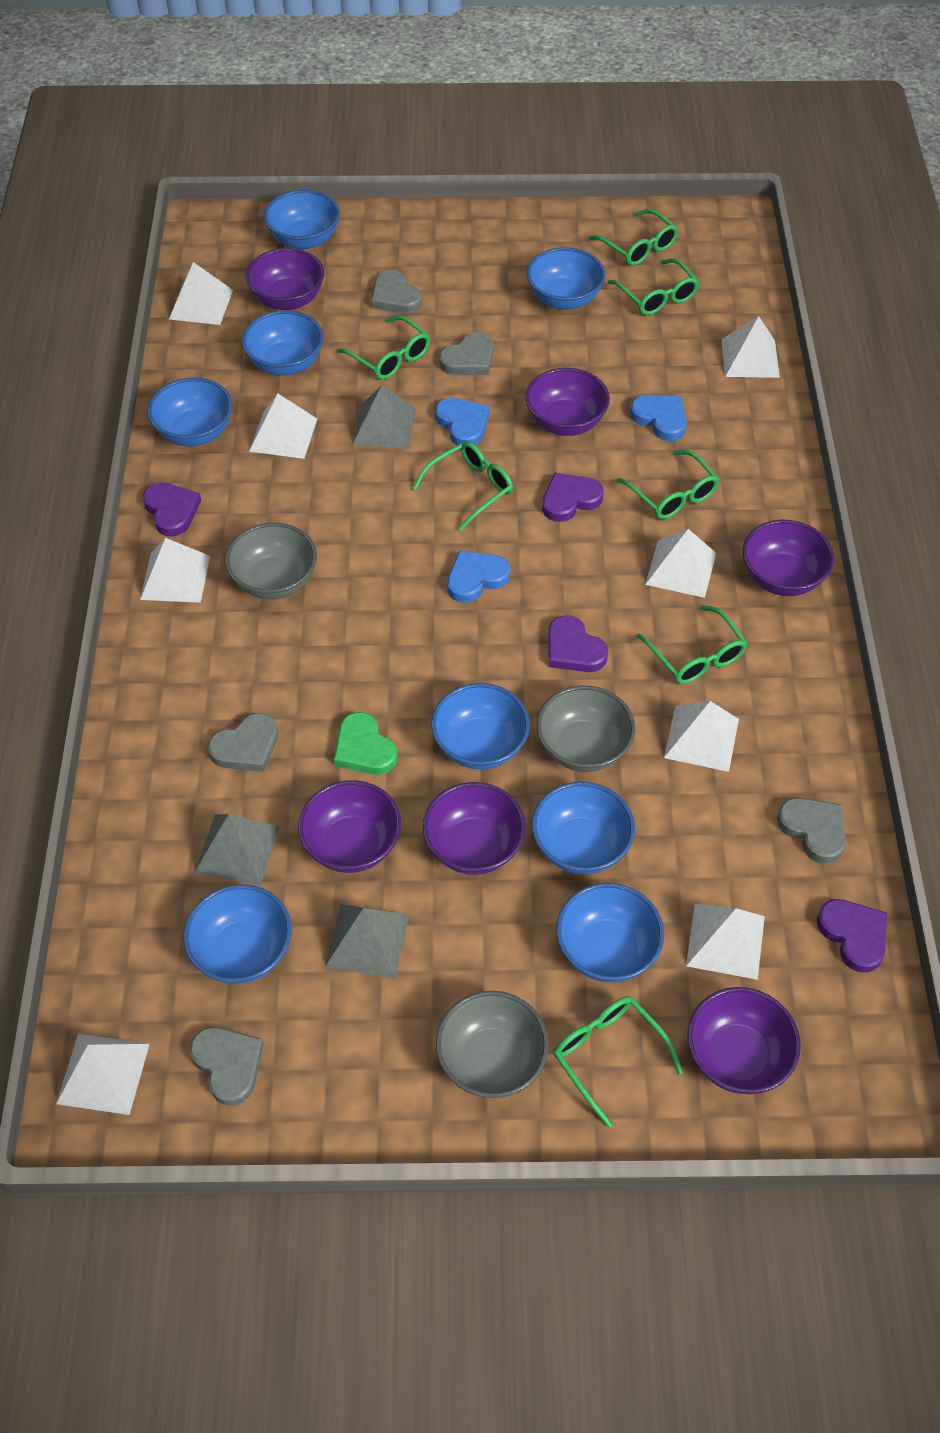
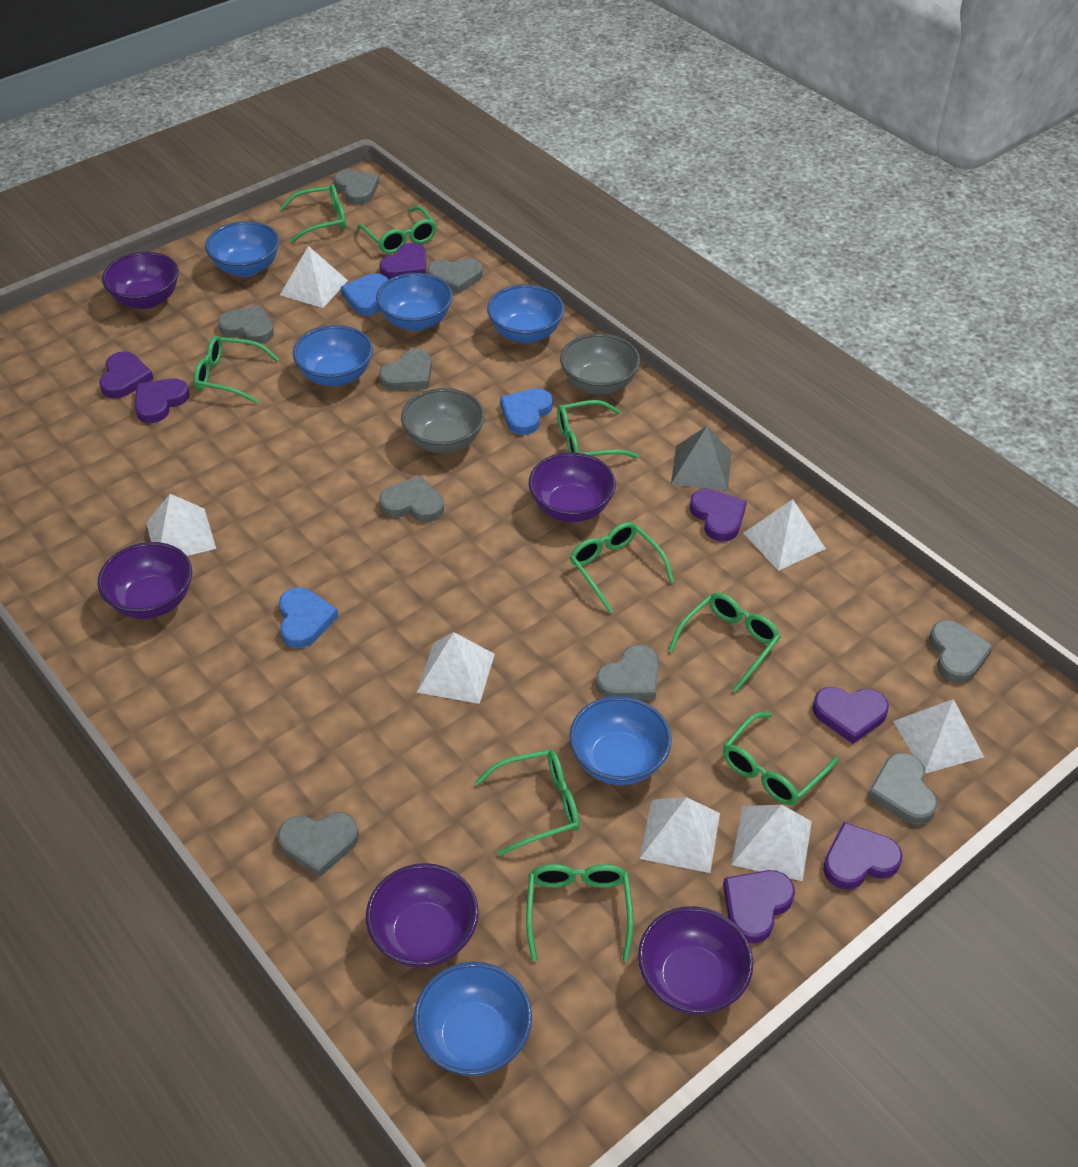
blue bowl: [148,378,233,446] [183,884,292,984] [242,310,324,376] [264,190,340,250] [431,683,530,770] [527,247,605,310] [532,782,635,874] [556,883,664,983] = 8 -> [205,221,279,277] [293,325,373,386] [376,273,453,331] [413,962,532,1076] [487,284,564,343] [569,696,672,785] = 6
green glasses: [337,315,430,380] [412,441,513,531] [553,996,683,1128] [588,209,678,266] [607,258,699,315] [616,450,719,519] [636,605,747,684] = 7 -> [194,336,279,403] [280,184,346,243] [357,206,437,254] [475,749,580,856] [526,864,634,961] [557,400,639,458] [570,522,674,613] [668,593,781,692] [723,712,839,805] = 9
green heart: [333,712,398,775] = 1 -> none = 0
grey bowl: [225,523,317,599] [436,991,549,1098] [537,686,635,772] = 3 -> [401,388,485,453] [560,333,640,395] = 2
grey heart: [190,1027,264,1106] [208,713,278,772] [371,270,422,314] [439,332,493,375] [777,798,846,864] = 5 -> [218,305,274,344] [277,812,359,877] [334,170,379,205] [379,349,432,391] [379,475,444,522] [427,258,483,294] [596,645,659,700] [867,753,938,825] [929,620,994,683] = 9
grey pyramid: [194,814,280,885] [325,904,409,978] [353,385,416,449] = 3 -> [671,426,732,491] = 1
purple bowl: [245,248,324,310] [298,780,401,873] [423,782,526,875] [525,368,610,436] [688,987,801,1094] [743,520,834,596] = 6 -> [98,542,192,619] [102,252,179,309] [366,863,479,968] [529,452,616,522] [638,906,753,1015] = 5
purple heart: [143,482,201,537] [542,473,604,522] [548,615,608,672] [817,899,887,973] = 4 -> [100,352,154,399] [134,378,190,423] [379,243,426,279] [690,489,747,542] [723,870,795,944] [812,687,889,744] [823,822,902,889] = 7
white pyramid: [56,1034,150,1115] [140,538,210,603] [169,262,233,325] [249,394,317,459] [645,529,716,598] [664,701,739,772] [686,903,765,980] [721,316,780,378] = 8 -> [146,494,216,556] [280,246,348,308] [417,632,495,704] [640,797,720,873] [731,804,812,881] [744,499,826,571] [893,699,984,774] = 7

